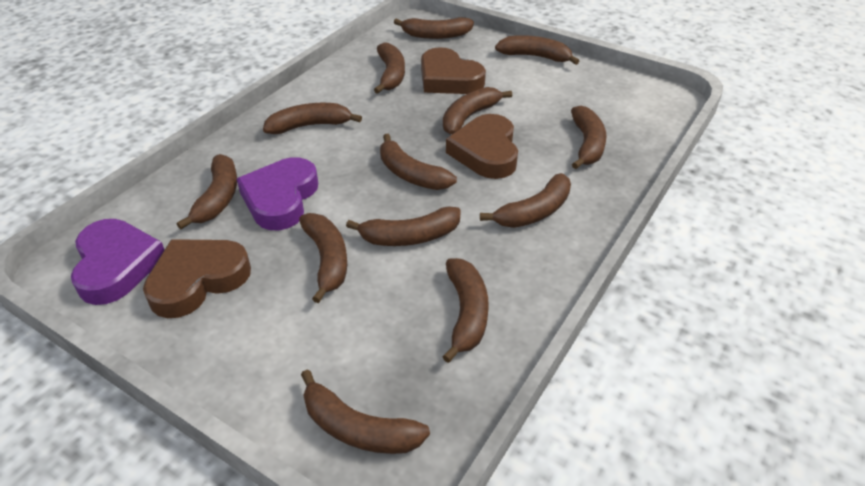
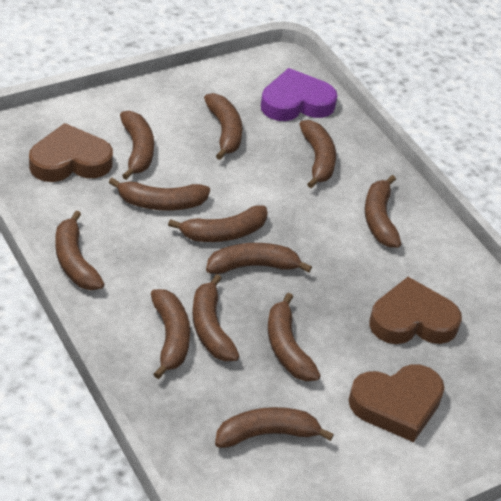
brown banana: [177,154,237,229] [263,103,362,134] [299,213,347,303] [301,369,430,454] [346,206,461,246] [374,42,405,94] [380,134,457,190] [394,17,474,39] [442,258,489,363] [443,87,512,135] [480,173,571,228] [495,35,579,65] [571,106,607,169] = 13 -> [55,210,104,290] [109,178,210,210] [120,111,154,180] [151,289,190,379] [168,205,268,242] [192,274,240,361] [204,93,242,160] [206,243,312,274] [215,407,334,448] [268,293,321,381] [299,120,336,188] [365,175,401,248] = 12
purple heart: [71,219,164,305] [237,157,318,230] = 2 -> [261,68,337,121] = 1

